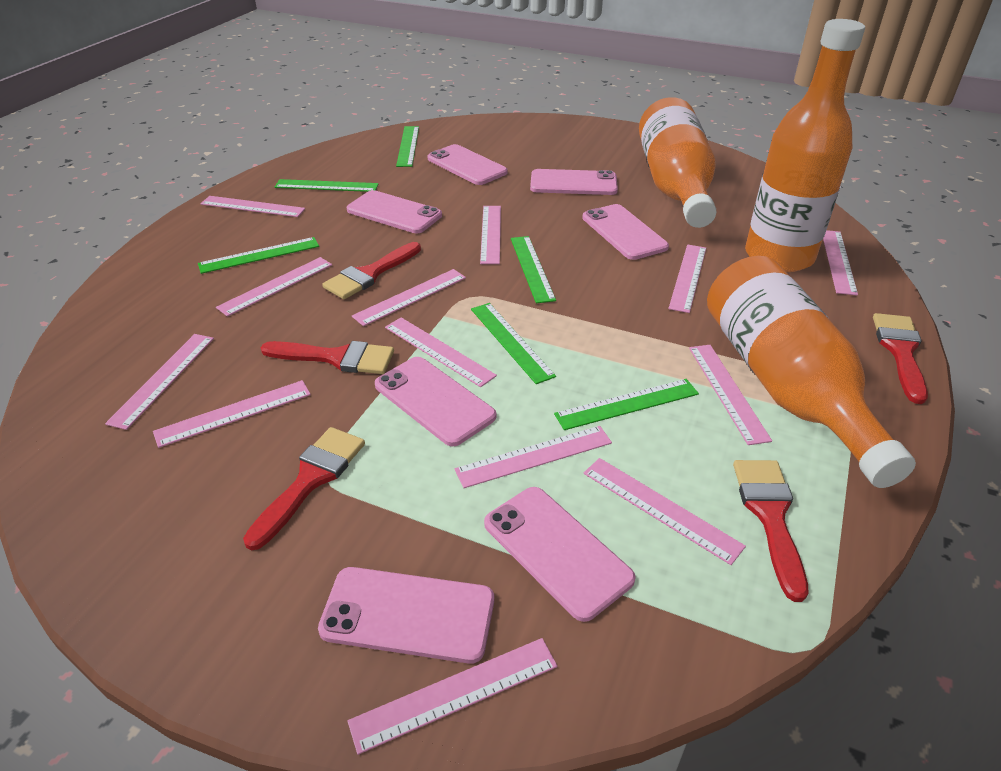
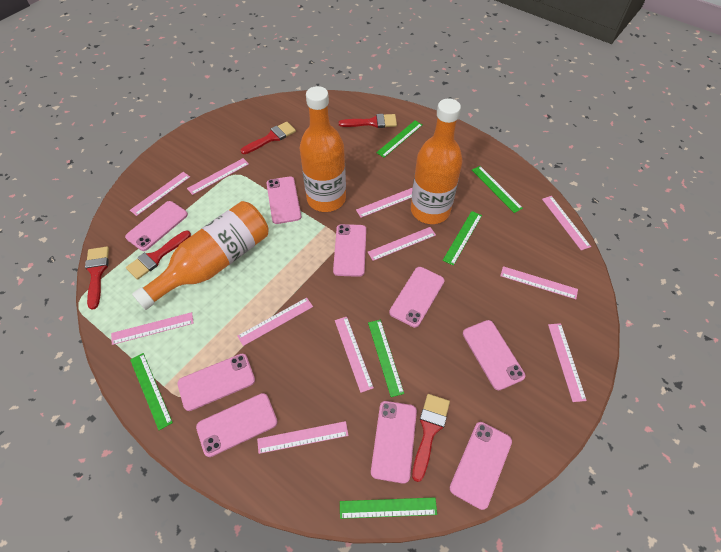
pink phone: [318,567,494,664] [347,190,442,233] [375,357,496,446] [427,144,508,185] [484,487,636,622] [530,169,618,195] [582,204,669,260] = 7 -> [125,201,188,251] [177,354,255,411] [196,393,278,457] [266,176,301,224] [333,224,366,277] [371,401,417,484] [389,267,445,328] [450,422,512,510] [463,320,525,390] = 9
pink ruler: [105,334,214,430] [153,380,311,448] [201,196,305,217] [216,257,332,317] [347,638,557,755] [352,269,466,326] [385,317,497,387] [455,426,612,488] [480,206,501,264] [584,458,746,565] [668,245,706,313] [689,345,772,445] [823,230,858,296] = 13 -> [111,312,194,345] [130,172,190,216] [187,158,249,195] [238,297,313,346] [257,421,349,454] [335,317,374,393] [356,188,413,218] [368,227,436,261] [500,266,578,299] [542,196,591,250] [548,323,587,402] = 11

